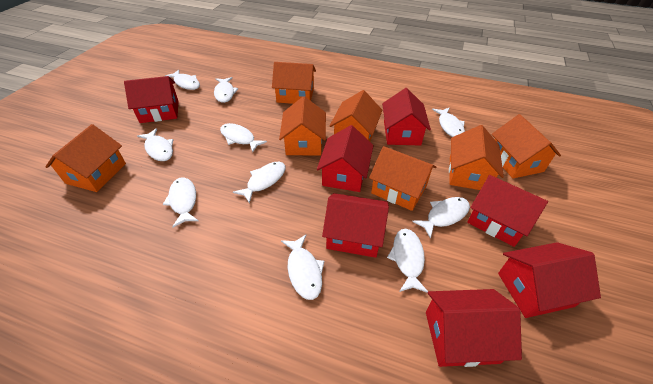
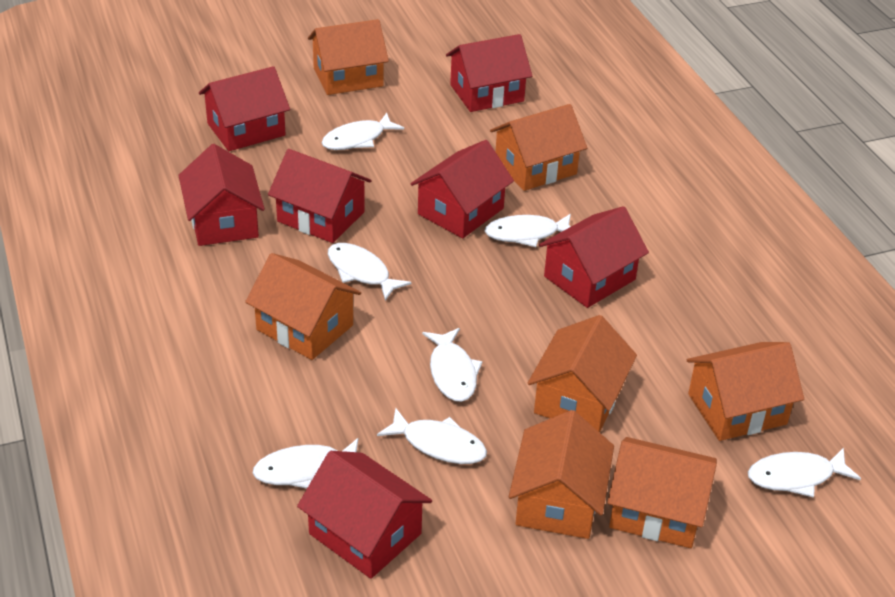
white fish: [137,128,173,161] [163,177,199,228] [165,70,200,90] [214,77,238,103] [220,123,267,153] [233,162,286,204] [281,235,324,300] [387,229,428,293] [412,197,470,239] [432,107,465,137] = 10 -> [252,438,358,489] [321,113,404,150] [328,243,412,301] [377,408,487,464] [422,328,483,402] [484,214,571,247] [748,448,861,498] = 7

